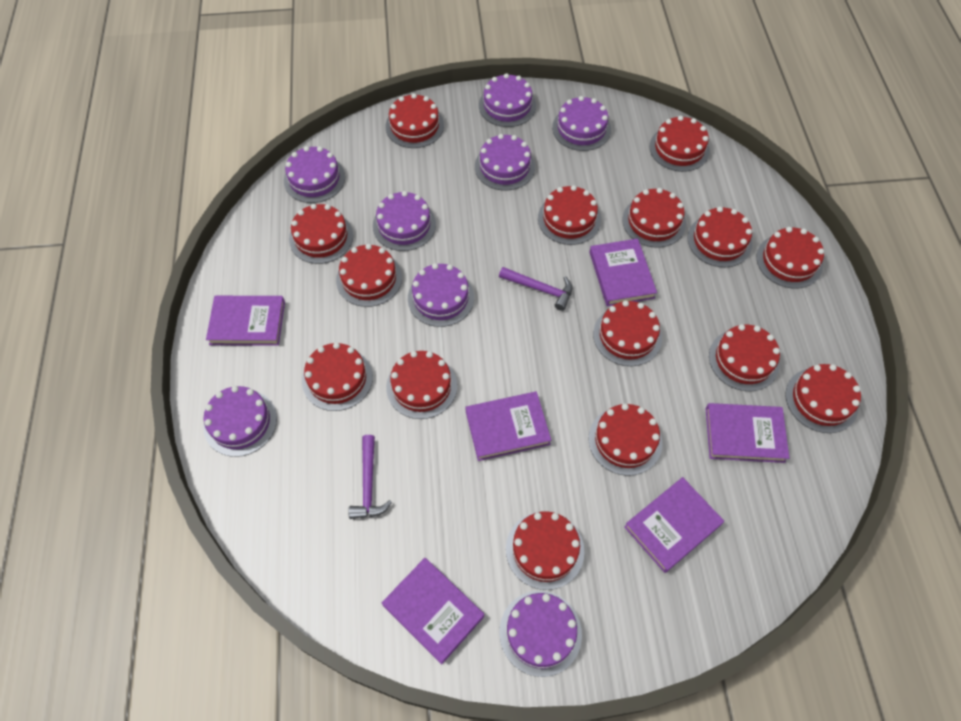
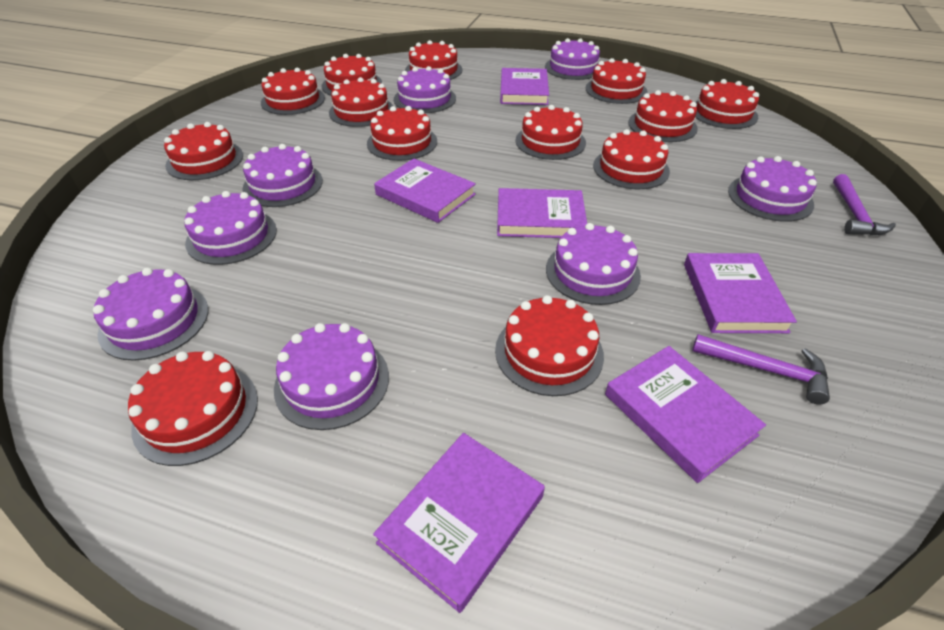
red cake: [289,204,353,264] [302,342,373,411] [336,244,402,307] [386,93,444,148] [386,351,457,419] [506,511,585,590] [538,185,601,245] [588,404,662,476] [593,300,662,366] [622,188,686,247] [649,116,710,172] [687,207,752,267] [709,324,780,391] [756,227,824,288] [785,364,861,433] = 15 -> [128,351,258,466] [164,122,243,180] [261,68,325,115] [322,54,382,96] [329,77,393,127] [367,106,437,161] [405,40,462,80] [495,295,604,396] [515,105,586,160] [586,58,648,104] [593,129,670,189] [628,90,698,142] [695,79,759,129] = 13

